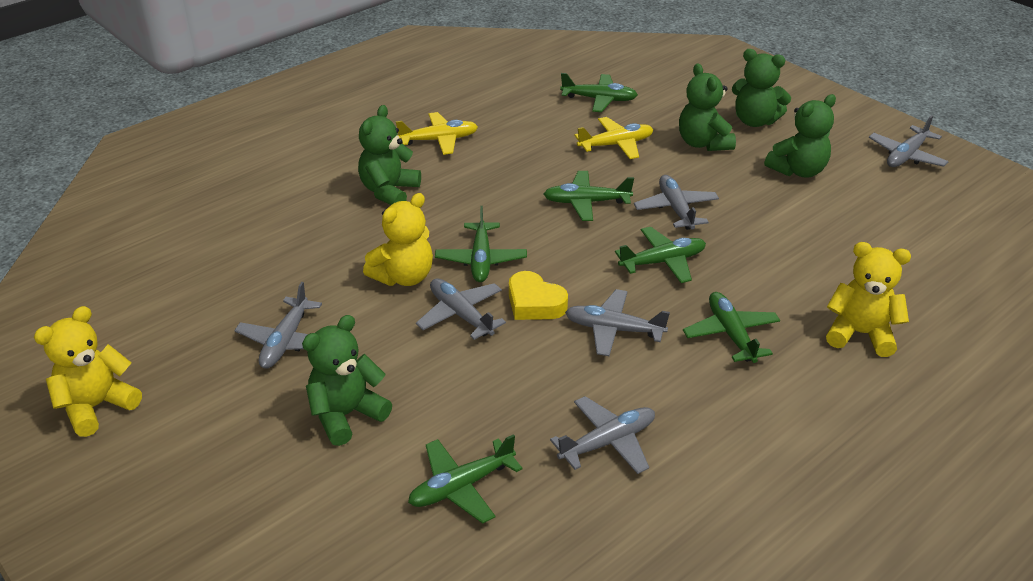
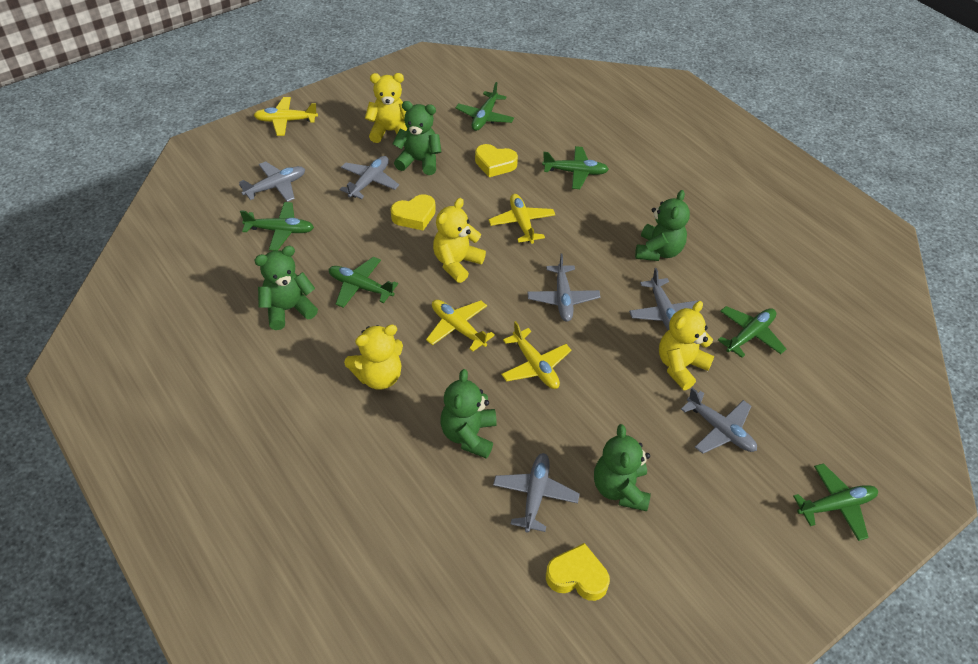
yellow heart: [509,271,568,320] = 1 -> [391,194,436,230] [475,144,518,177] [546,543,610,601] = 3
yellow plane: [396,112,478,155] [574,117,654,159] = 2 -> [254,97,318,136] [426,300,495,352] [488,194,555,244] [501,321,571,389] = 4
yellow teddy bear: [34,306,142,437] [363,193,433,286] [826,242,911,357] = 3 -> [344,324,403,389] [365,73,408,143] [433,198,486,283] [659,301,714,390] = 4

